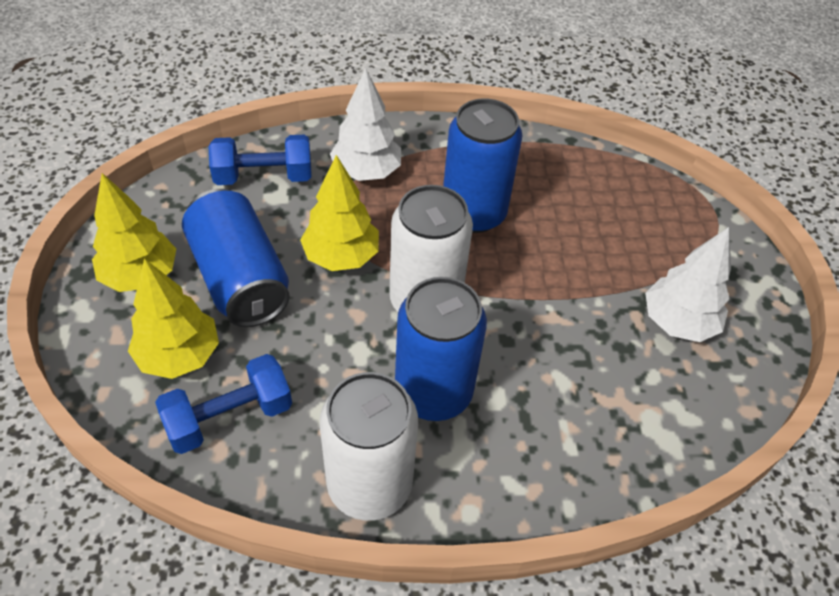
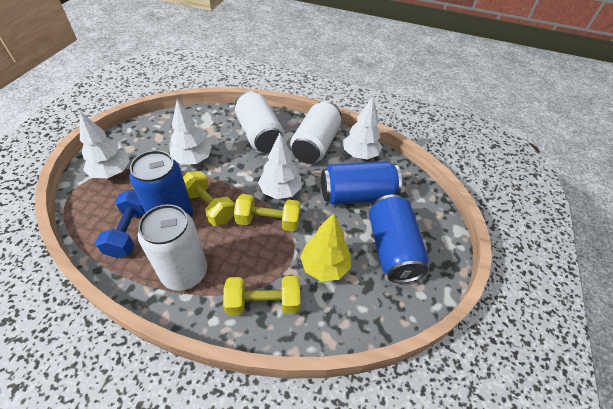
blue dumbbell: [155,354,292,454] [208,135,311,185] = 2 -> [95,189,145,258] = 1
white can: [320,372,418,521] [389,185,473,312] = 2 -> [138,204,207,291] [235,91,284,153] [290,101,341,163] = 3
white tree: [330,68,401,181] [645,227,731,342] = 2 -> [80,112,130,178] [170,100,212,165] [258,133,302,199] [343,97,382,160] = 4
yellow dumbbell: none = 0 -> [183,171,235,226] [223,276,300,315] [234,194,301,231] = 3
yellow tree: [92,173,176,292] [128,258,219,379] [300,155,379,271] = 3 -> [300,213,351,282] = 1

